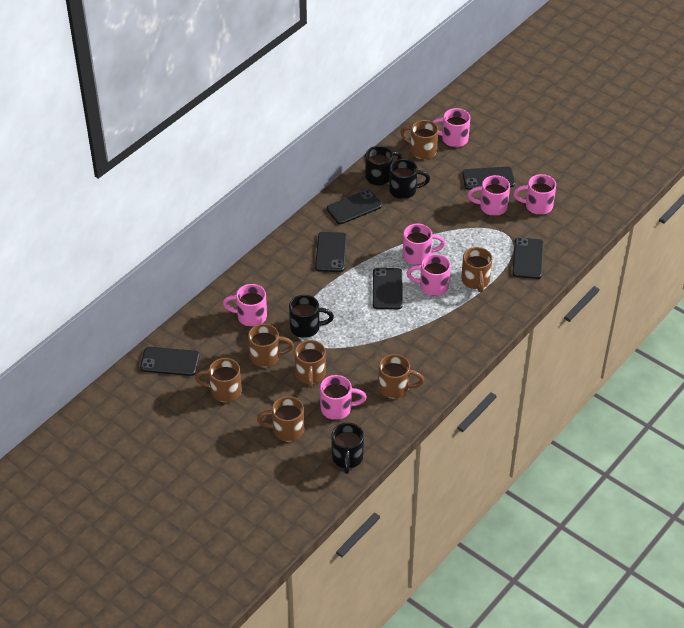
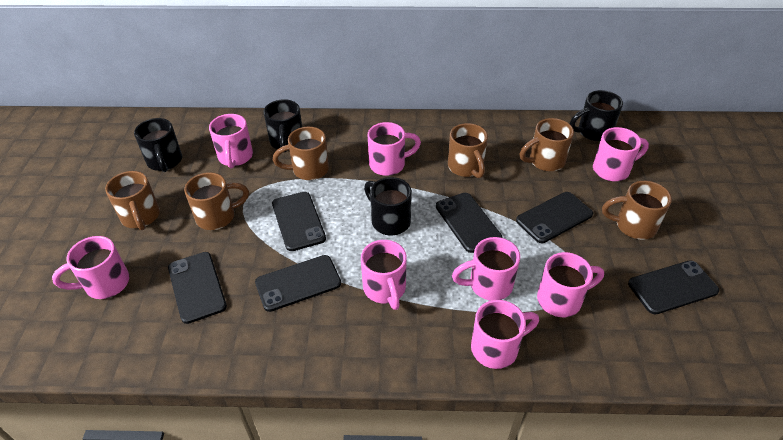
brown mug: [195,358,241,402] [248,324,294,367] [257,396,304,442] [295,340,326,388] [378,354,424,398] [400,120,438,159] [461,247,492,292] = 7 -> [105,171,160,230] [184,172,249,230] [273,127,329,180] [448,123,488,178] [520,118,574,171] [602,181,672,239] = 6
pink mug: [223,284,267,327] [320,375,367,420] [403,224,445,265] [406,254,451,296] [432,108,470,147] [467,175,510,216] [513,174,556,215] = 7 -> [52,236,129,299] [209,114,253,168] [361,240,407,310] [368,122,421,176] [452,237,520,300] [471,300,539,369] [537,252,604,317] [593,127,649,181] = 8

